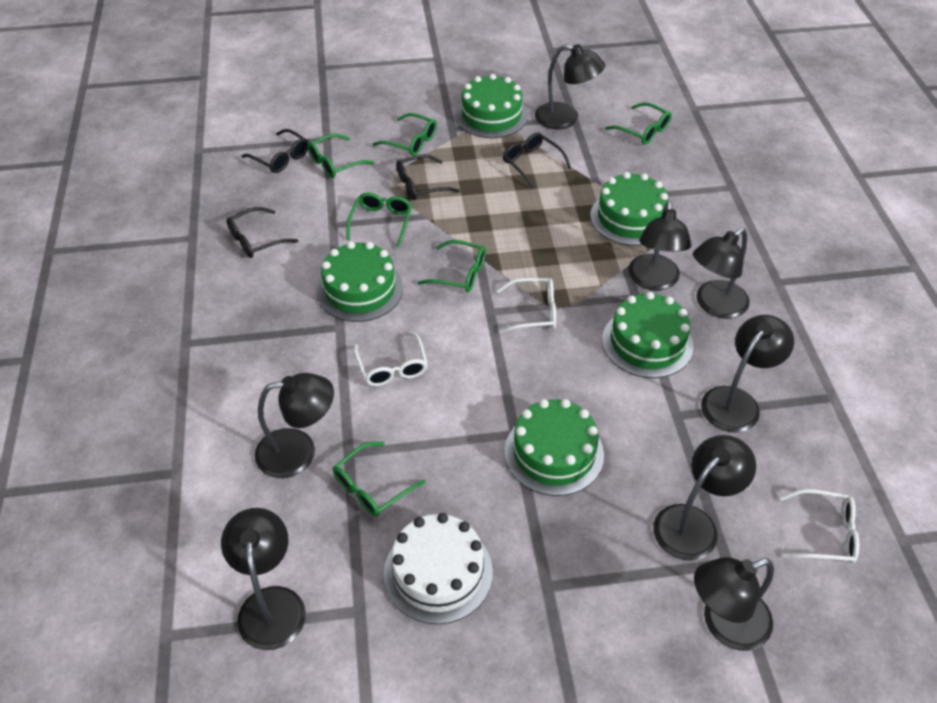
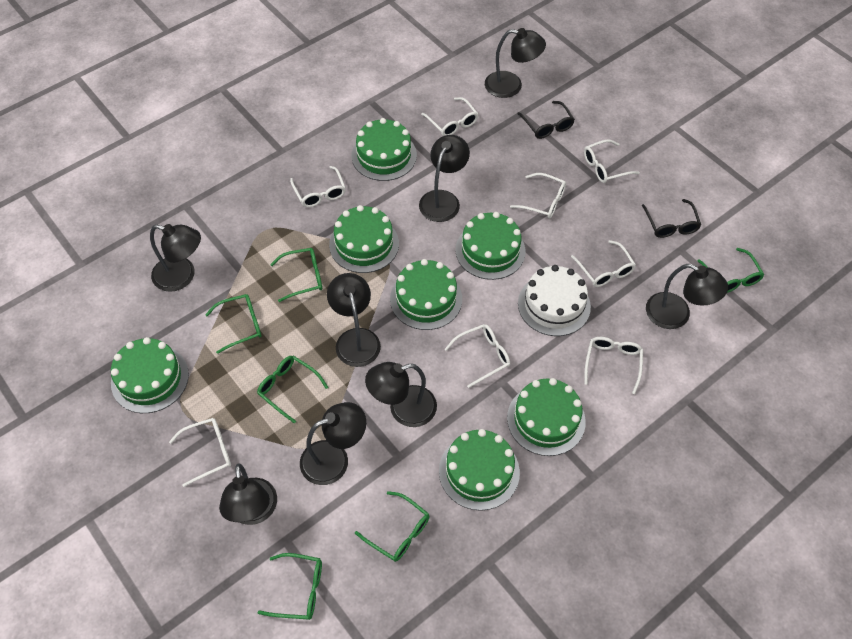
black glasses: [226,207,298,258] [241,129,308,173] [396,154,460,200] [503,133,571,188] = 4 -> [517,101,575,139] [642,199,701,238] = 2
green cake: [317,241,403,322] [456,74,528,138] [505,399,604,496] [590,172,668,246] [602,292,694,378] = 5 -> [111,337,189,413] [329,205,399,273] [351,118,417,181] [390,259,462,330] [439,429,520,511] [456,212,525,280] [507,378,586,456] = 7
white glasses: [353,332,428,386] [497,278,556,334] [780,489,859,563] = 3 -> [169,418,231,487] [290,166,346,207] [421,97,478,136] [445,324,510,388] [510,173,566,218] [571,240,636,287] [584,140,640,183] [584,337,643,394] = 8

